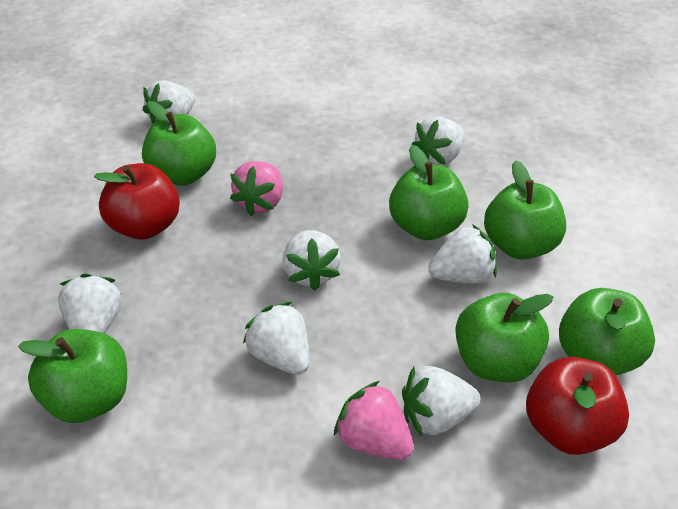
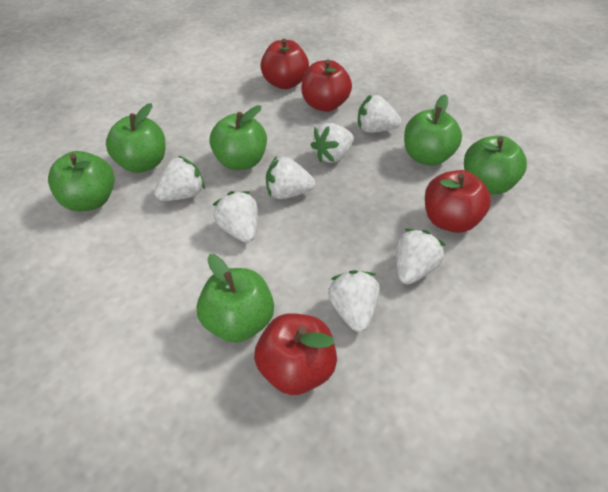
pink strawberry: [230,161,283,216] [334,381,414,460] = 2 -> none = 0
red apple: [94,163,180,240] [526,357,629,455] = 2 -> [254,313,337,395] [260,39,309,89] [301,59,352,112] [425,170,491,233] = 4

